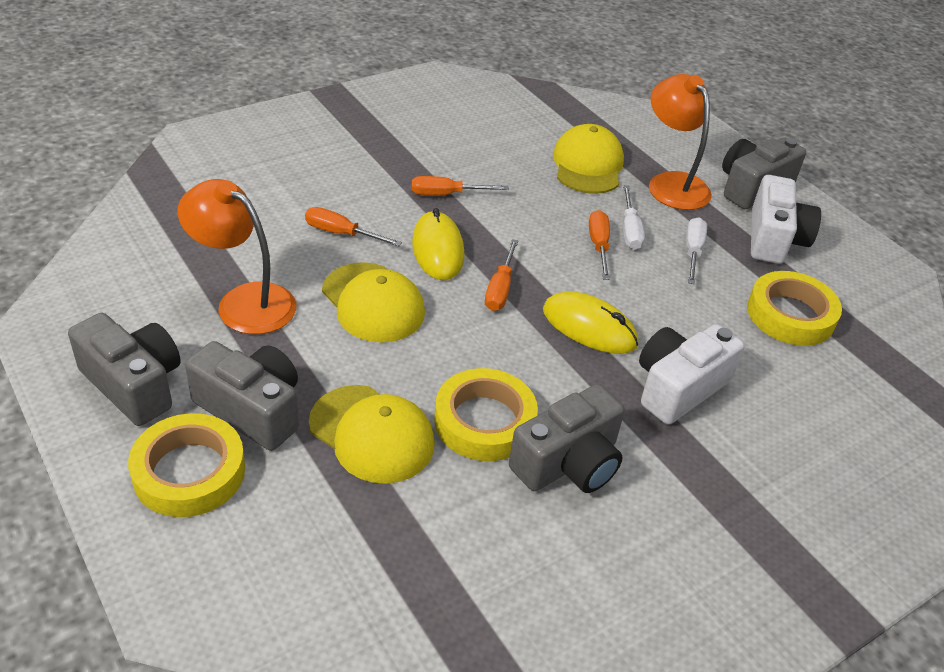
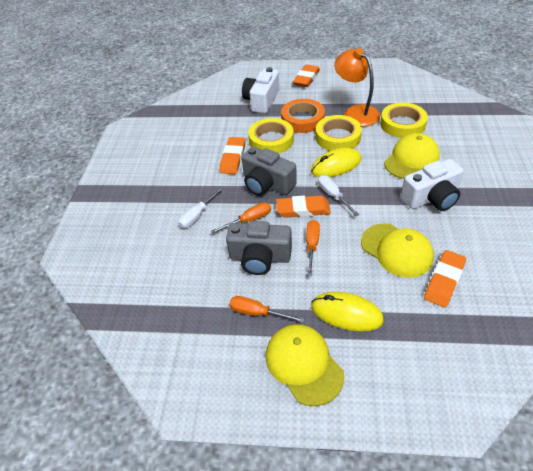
grey camera: [68,313,181,426] [185,341,299,451] [509,384,625,493] [722,137,806,209] = 4 -> [226,221,292,275] [242,147,297,196] = 2
orange eraser: none = 0 -> [220,137,245,174] [276,196,331,218] [293,64,320,87] [424,250,466,308] = 4
orange lamp: [178,179,297,334] [649,74,712,210] = 2 -> [334,48,380,126] = 1
orange screwdriver: [305,207,402,246] [412,176,509,195] [485,239,518,311] [589,210,610,280] = 4 -> [211,202,271,234] [229,296,305,323] [306,220,320,276] = 3
orange tape: none = 0 -> [281,99,325,133] = 1

